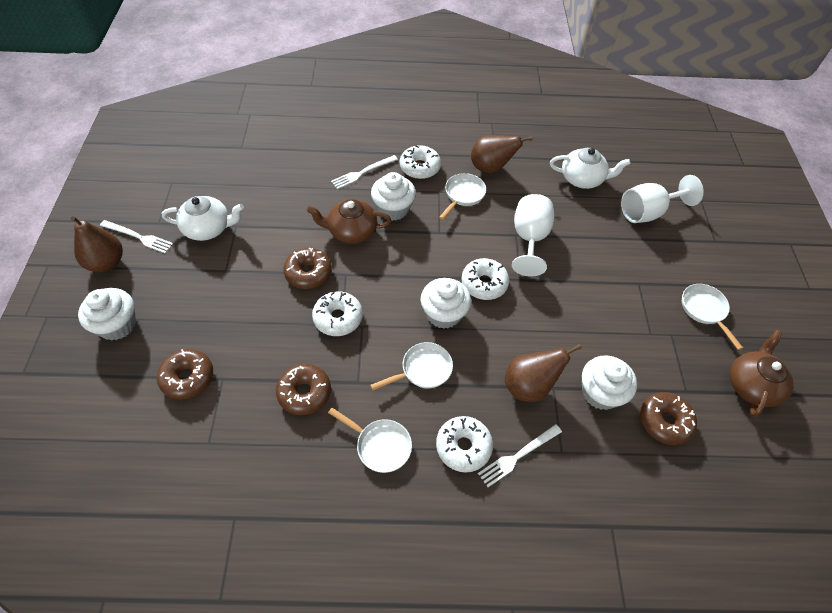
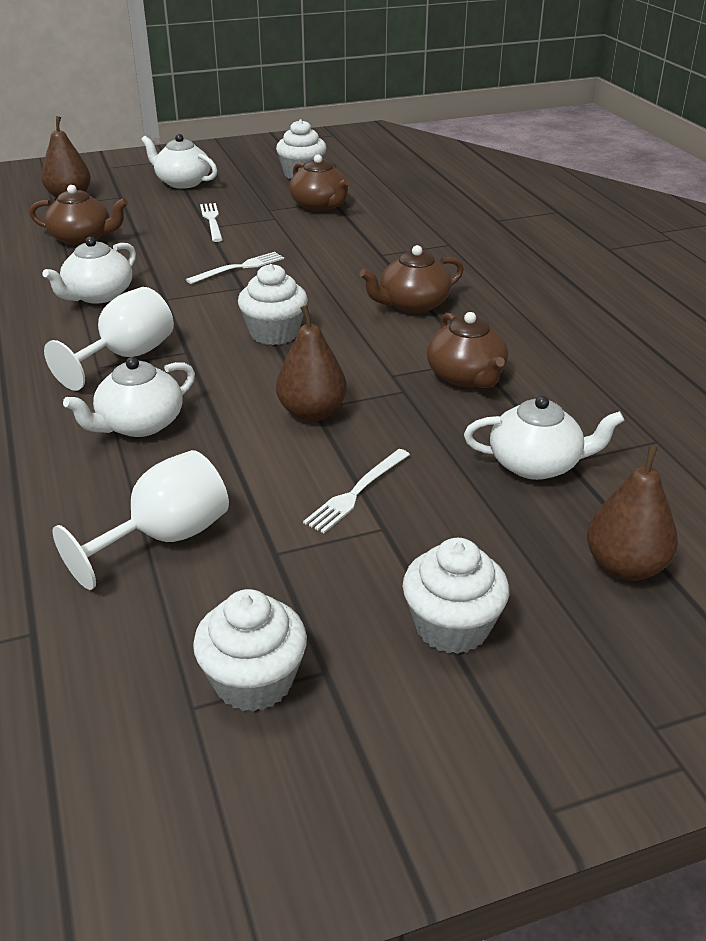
brown donut: [157,349,213,400] [276,364,331,415] [283,248,332,289] [640,392,697,445] = 4 -> none = 0
brown teapot: [306,199,392,244] [730,330,794,417] = 2 -> [30,185,128,246] [289,154,350,212] [360,245,464,313] [427,312,508,388] = 4
white donut: [312,291,363,336] [400,145,441,179] [436,416,493,472] [461,258,509,300] = 4 -> none = 0
white pan: [328,408,412,473] [370,342,453,390] [439,173,486,220] [682,284,743,350] = 4 -> none = 0
white teapot: [162,196,244,241] [550,148,631,189] = 2 -> [42,237,136,304] [63,357,195,437] [141,134,217,189] [464,396,625,480] = 4

